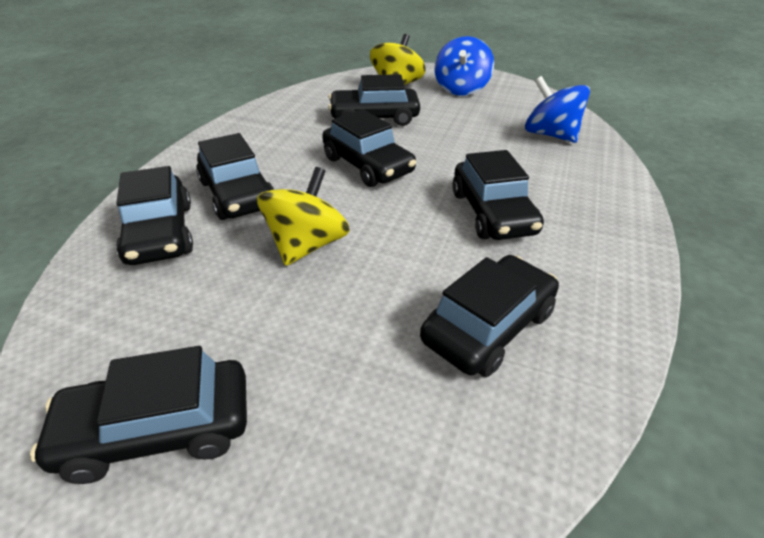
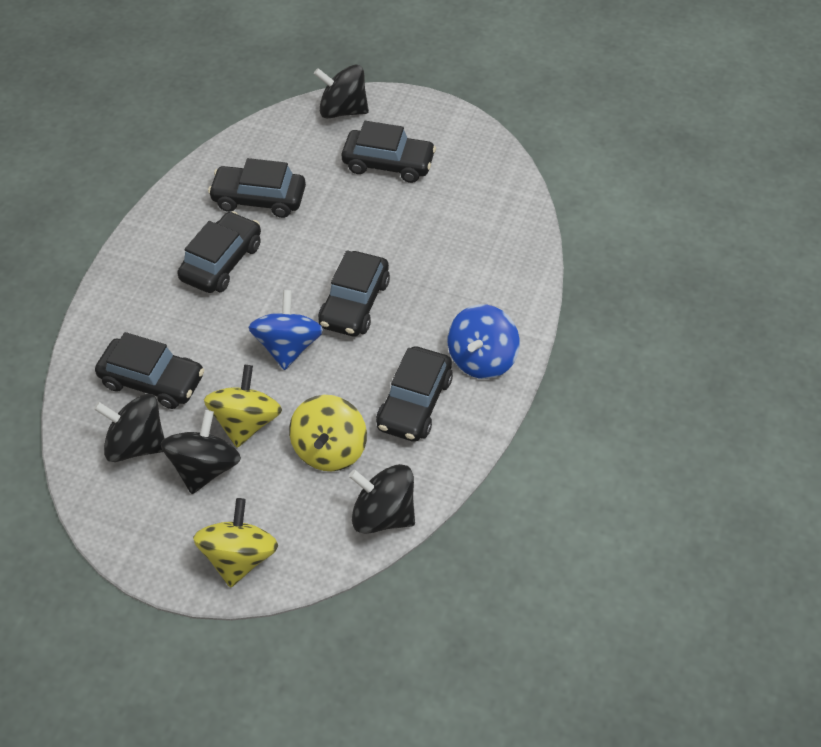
black car: [30,346,247,484] [116,166,193,265] [196,133,275,220] [322,109,416,187] [329,74,420,126] [420,255,559,377] [452,150,544,240] = 7 -> [95,332,204,409] [177,211,261,293] [208,158,306,218] [318,250,390,336] [342,121,436,183] [376,346,453,442] = 6
black spinning top: none = 0 -> [94,394,164,462] [161,410,241,494] [314,65,369,119] [349,464,415,534] = 4
yellow spinning top: [257,167,350,266] [370,34,426,85] = 2 -> [193,498,278,588] [204,365,282,448] [289,395,367,471] = 3

